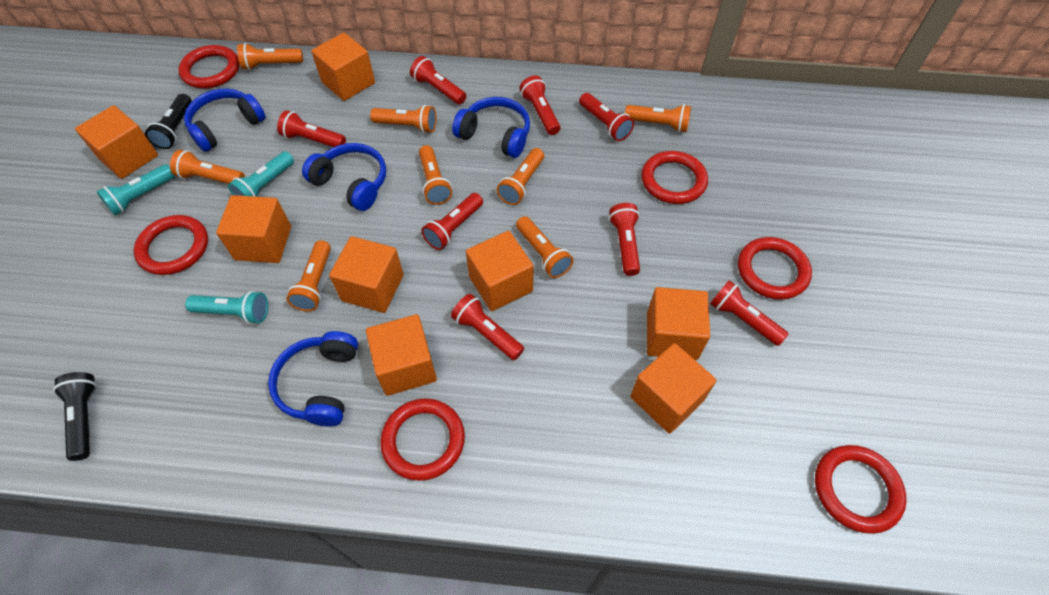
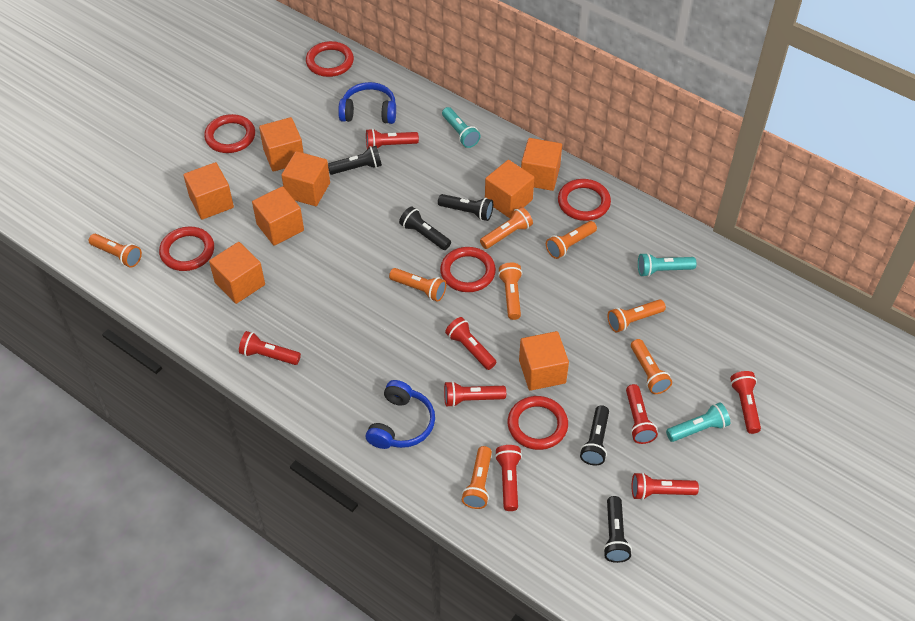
black flashlight: [53,372,97,461] [145,94,192,149] = 2 -> [328,146,382,175] [399,206,451,250] [438,194,493,221] [580,405,609,466] [603,496,632,563] = 5
blue headphones: [184,88,266,152] [268,331,358,426] [302,143,386,211] [452,97,530,158] = 4 -> [338,82,396,124] [366,380,435,449] = 2

